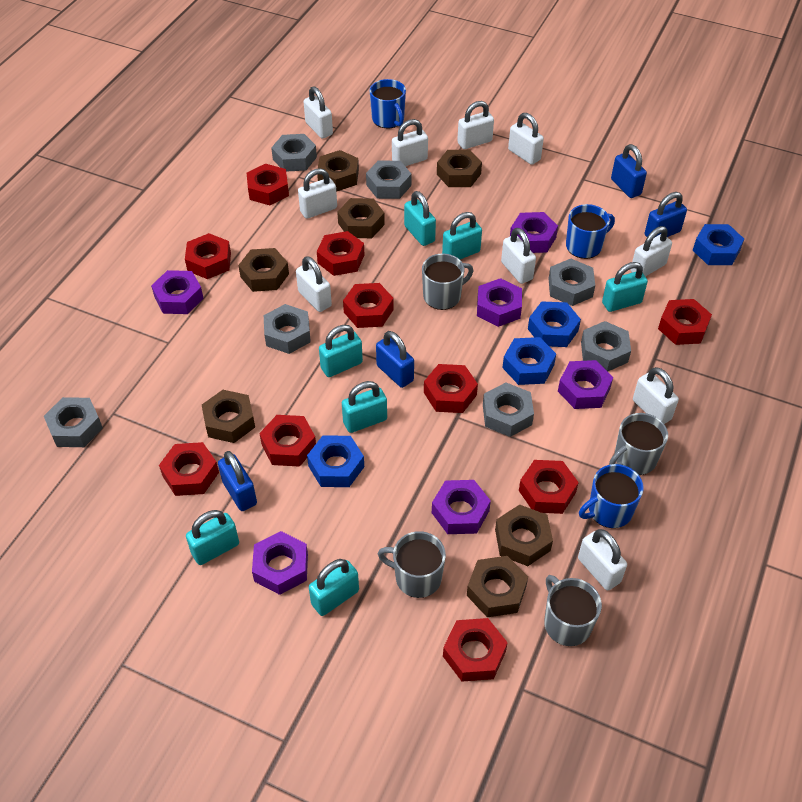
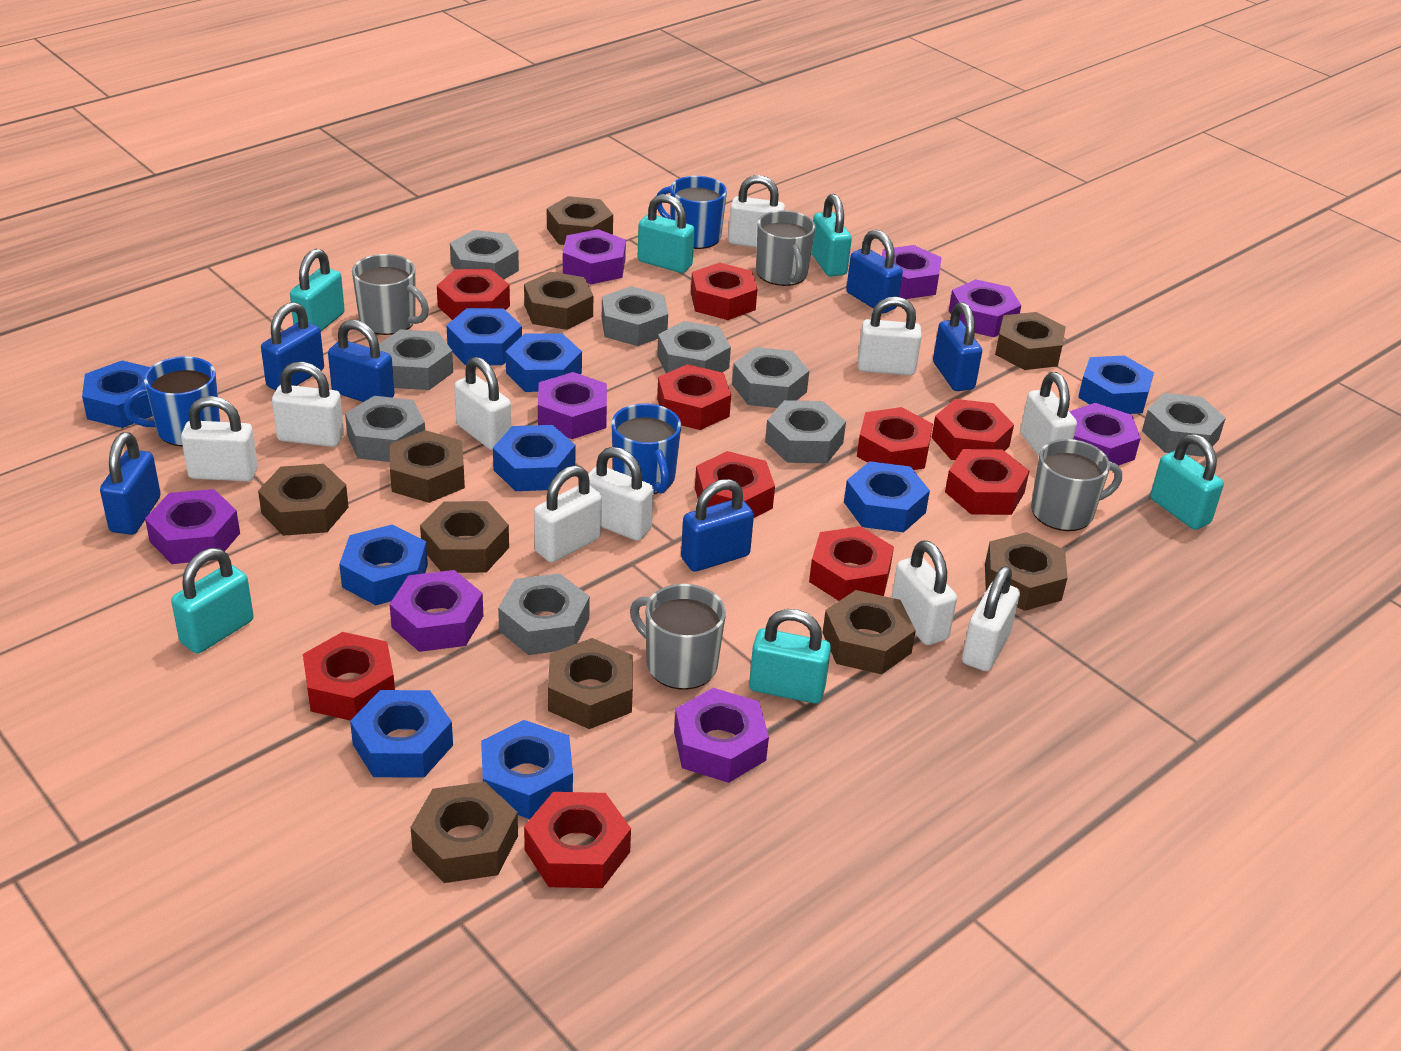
blue nut: [307,435,364,487] [502,337,556,385] [528,302,581,347] [693,224,744,265] = 4 -> [82,360,153,428] [339,524,428,605] [350,690,453,778] [446,308,522,365] [481,720,573,819] [493,425,575,491] [505,333,582,392] [844,461,930,533] [1078,355,1154,414] = 9
blue padlock: [218,451,257,511] [376,331,414,388] [611,144,647,198] [645,192,687,237] = 4 -> [100,432,161,535] [261,302,324,391] [328,320,395,402] [681,479,754,572] [846,230,903,313] [933,302,982,391] = 6
brown nut: [202,390,255,443] [238,248,289,292] [317,150,359,192] [337,198,385,238] [437,150,482,187] [467,556,528,617] [495,504,553,566] = 7 -> [258,464,349,536] [390,430,465,503] [411,782,518,883] [420,501,509,573] [524,272,593,330] [547,196,613,245] [548,638,633,729] [823,590,916,674] [985,532,1068,611] [995,312,1066,370] = 10
grey nut: [44,397,103,447] [264,304,311,354] [271,134,317,172] [366,161,411,199] [483,382,534,437] [549,259,595,306] [581,321,631,372] = 7 -> [345,396,425,462] [379,329,453,390] [450,230,519,279] [498,573,590,655] [602,286,668,346] [657,321,731,373] [732,347,809,408] [765,400,846,463] [1142,393,1226,457] = 9
purple nut: [151,270,204,314] [252,531,308,595] [432,480,491,534] [477,278,522,327] [510,212,558,253] [558,360,613,409] = 6 -> [145,489,240,564] [390,570,483,652] [538,372,607,439] [563,229,626,284] [674,688,769,783] [882,245,942,299] [949,279,1021,337] [1069,403,1141,466] = 8
turquoise padlock: [186,510,239,565] [309,559,359,616] [319,325,363,377] [342,381,387,433] [404,191,436,246] [442,212,482,259] [602,262,648,312] = 7 -> [171,548,254,654] [290,249,345,331] [637,194,695,273] [749,609,831,704] [811,194,852,277] [1150,434,1224,530] = 6

